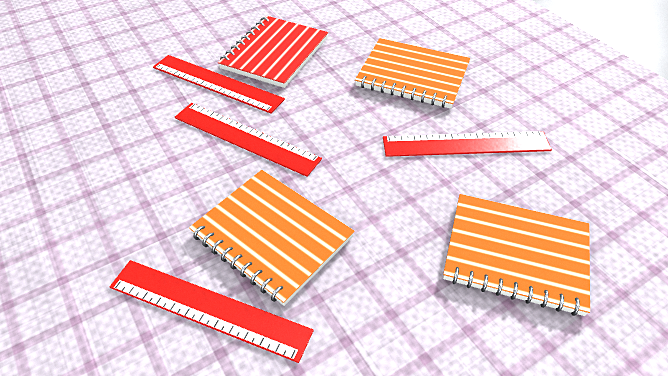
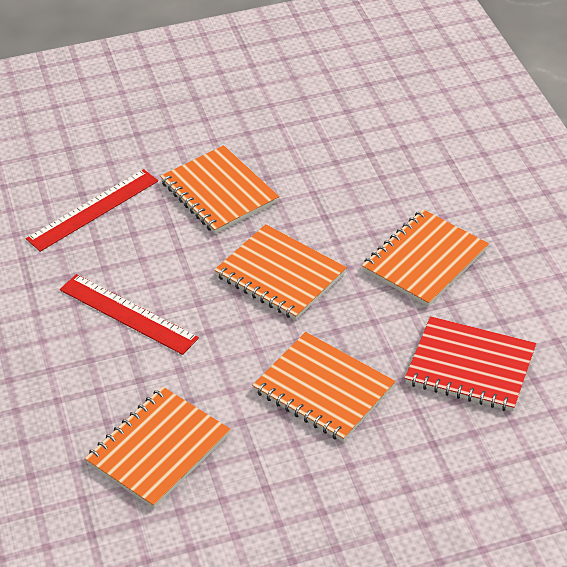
orange notebook: [189,170,355,306] [355,38,470,109] [443,194,590,316] = 3 -> [85,386,231,509] [160,145,279,234] [214,224,347,320] [252,332,396,442] [362,209,489,307] = 5
red ruler: [110,260,314,363] [153,55,285,114] [175,103,322,177] [383,131,552,157] = 4 -> [26,169,158,252] [60,274,199,355] = 2

